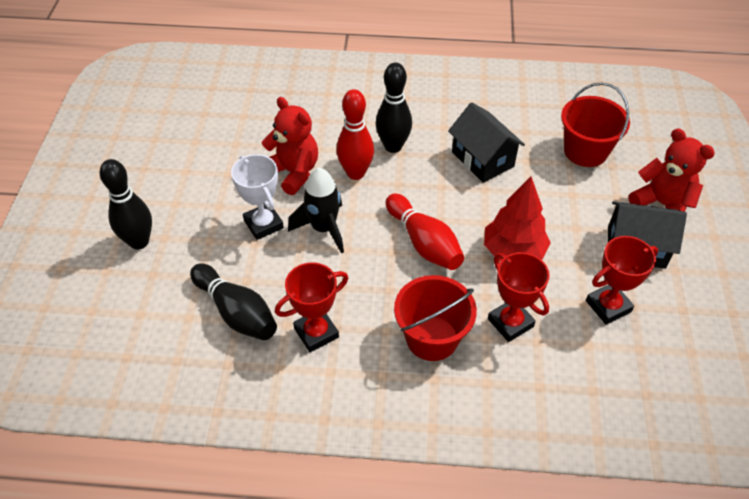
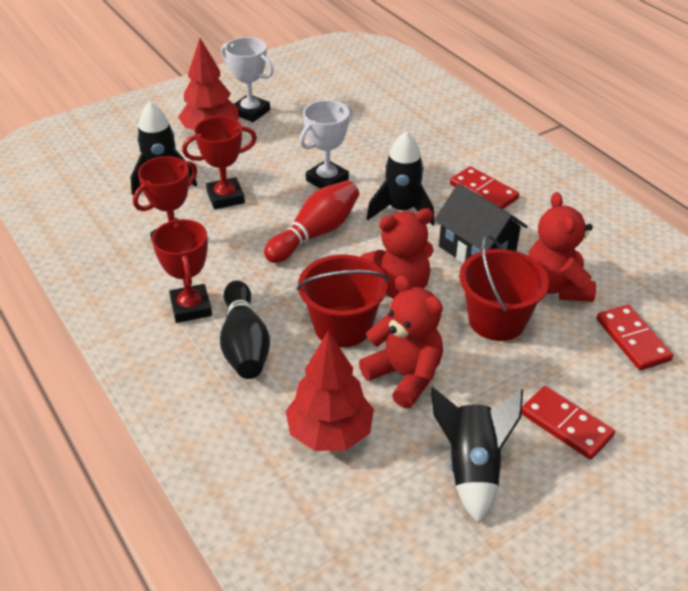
black bowling pin: [100,159,152,250] [190,263,277,340] [376,63,412,153] = 3 -> [220,280,270,379] = 1
black house: [448,102,525,183] [608,201,687,269] = 2 -> [434,183,528,263] = 1
black rocket: [288,168,344,253] = 1 -> [131,102,197,196] [366,131,435,226] [430,387,523,524] = 3
red bowling pin: [336,89,374,180] [386,194,464,270] = 2 -> [264,180,359,263] = 1
red domino: none = 0 -> [450,166,519,209] [522,386,615,460] [597,305,673,370] = 3
red teddy bear: [261,97,318,195] [629,128,715,212] = 2 -> [359,275,443,408] [360,208,434,299] [528,192,596,302] = 3
red tree: [484,177,551,261] = 1 -> [178,38,239,130] [286,330,374,451] = 2
white trophy: [231,154,284,240] = 1 -> [221,37,274,122] [299,100,353,189] = 2

